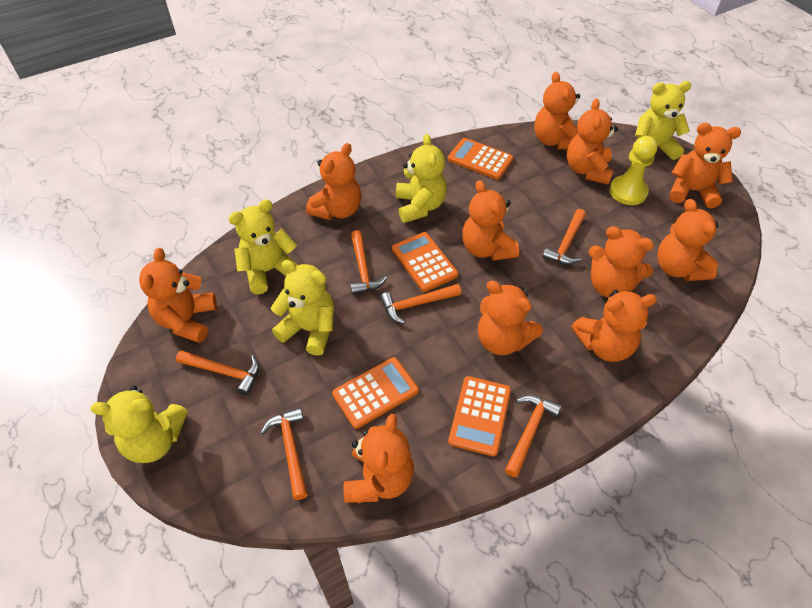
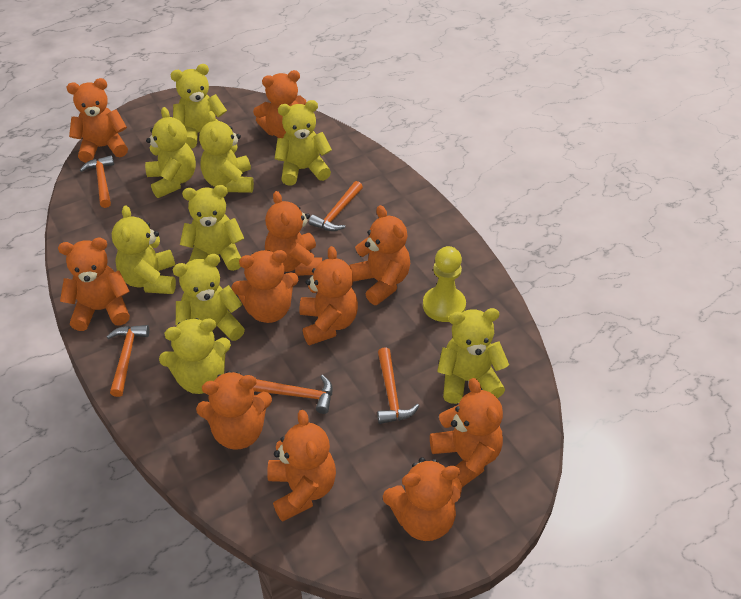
orange calculator: [332,357,419,429] [392,232,458,292] [448,138,513,180] [448,376,511,456] = 4 -> none = 0
orange hammer: [176,350,259,395] [260,408,308,500] [350,230,387,294] [380,284,461,324] [505,395,562,477] [543,209,586,265] = 6 -> [80,155,114,208] [107,325,149,397] [253,375,333,414] [309,181,363,231] [377,347,419,424] = 5
yellow teddy bear: [90,386,188,463] [228,200,298,295] [271,260,334,356] [396,134,447,223] [635,81,692,160] = 5 -> [112,205,176,294] [145,107,196,198] [159,318,231,394] [171,64,227,149] [172,254,245,341] [180,185,244,271] [199,111,254,193] [275,100,332,185] [437,308,509,404] = 9

